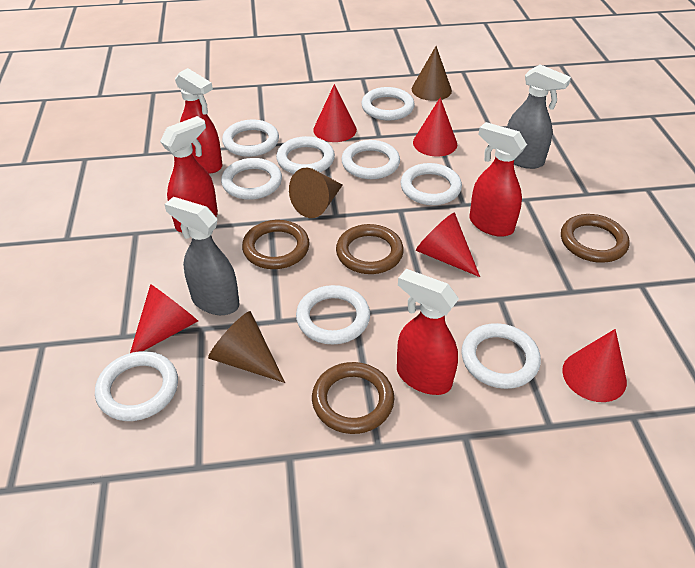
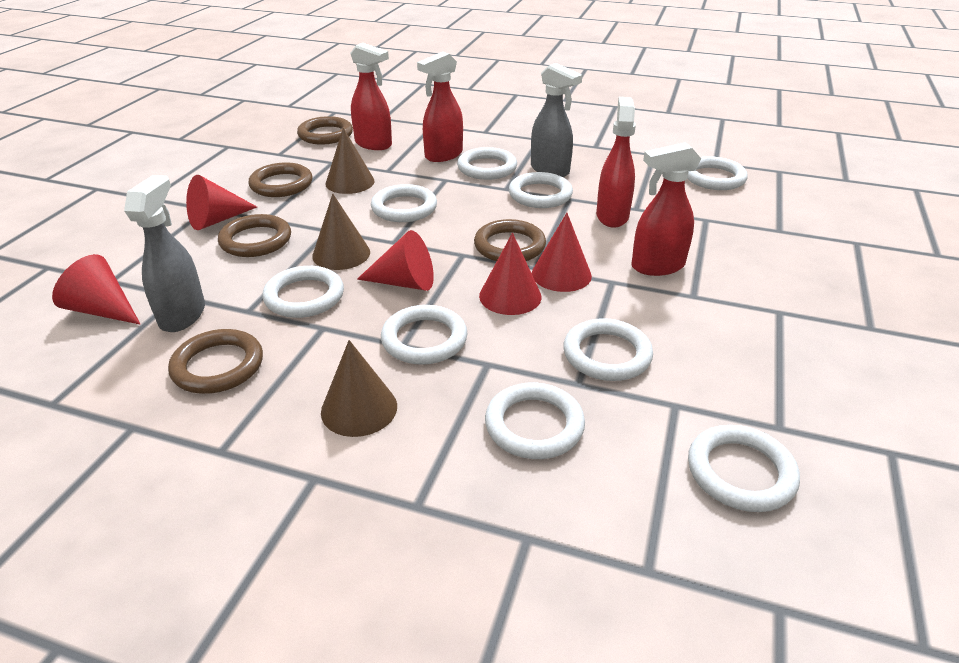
brown ring: [242,220,310,269] [312,362,394,434] [336,224,404,274] [561,214,629,263] = 4 -> [168,329,263,394] [218,214,291,257] [248,162,312,197] [297,116,353,145] [474,219,546,262] = 5

